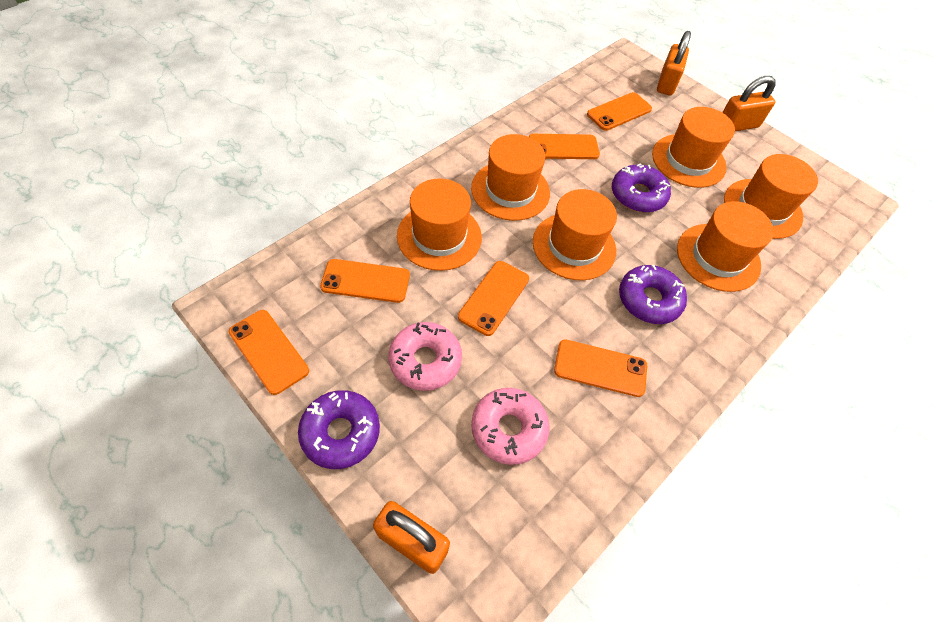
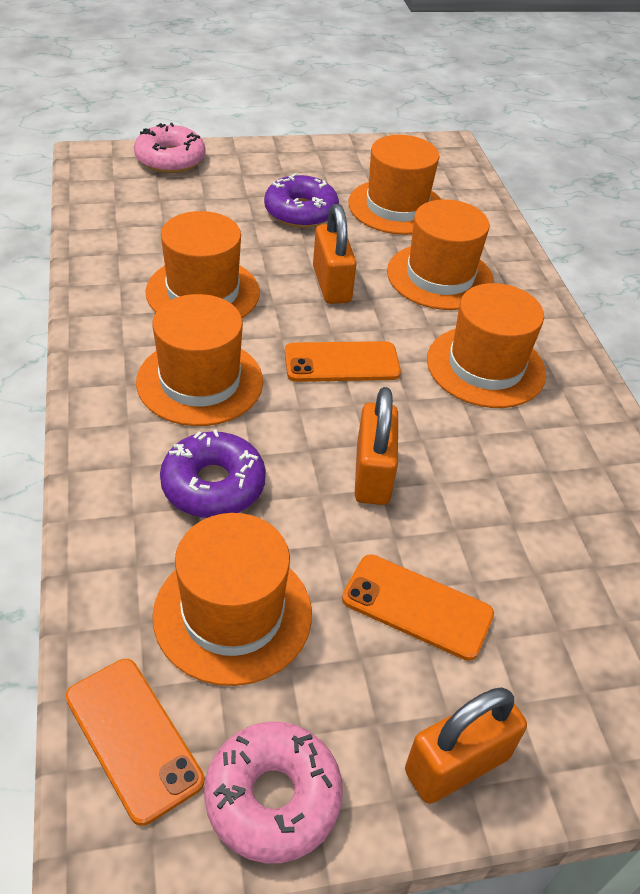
orange phone: [229,310,309,395] [320,259,410,303] [458,261,529,336] [529,134,600,159] [554,339,647,397] [587,92,652,131] = 6 -> [66,659,205,826] [285,341,401,382] [342,554,494,661] = 3
purple donut: [298,390,380,469] [612,163,671,212] [619,265,687,324] = 3 -> [160,429,266,518] [264,173,339,228] = 2

